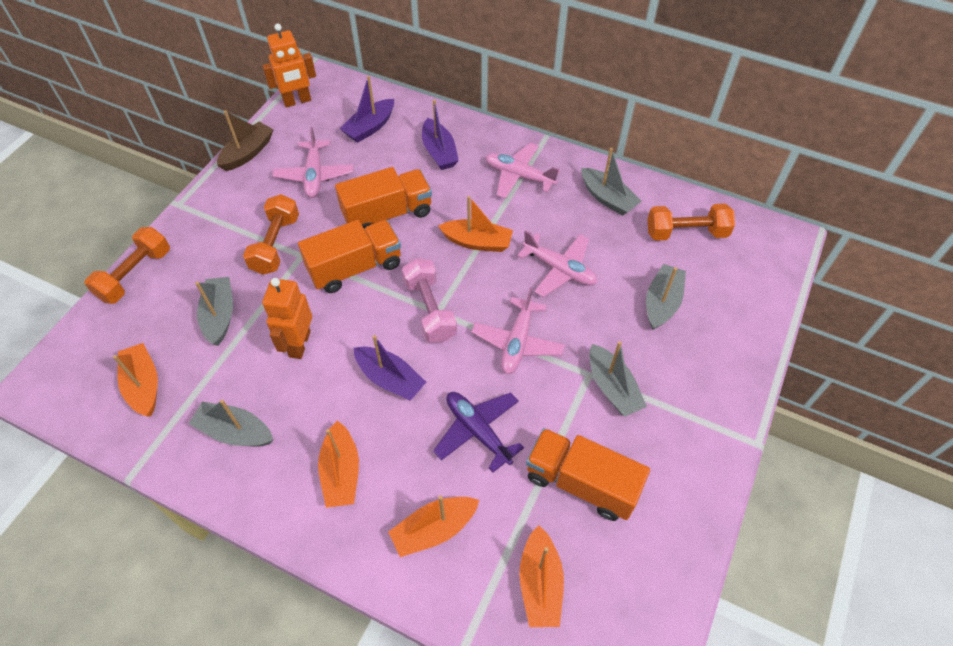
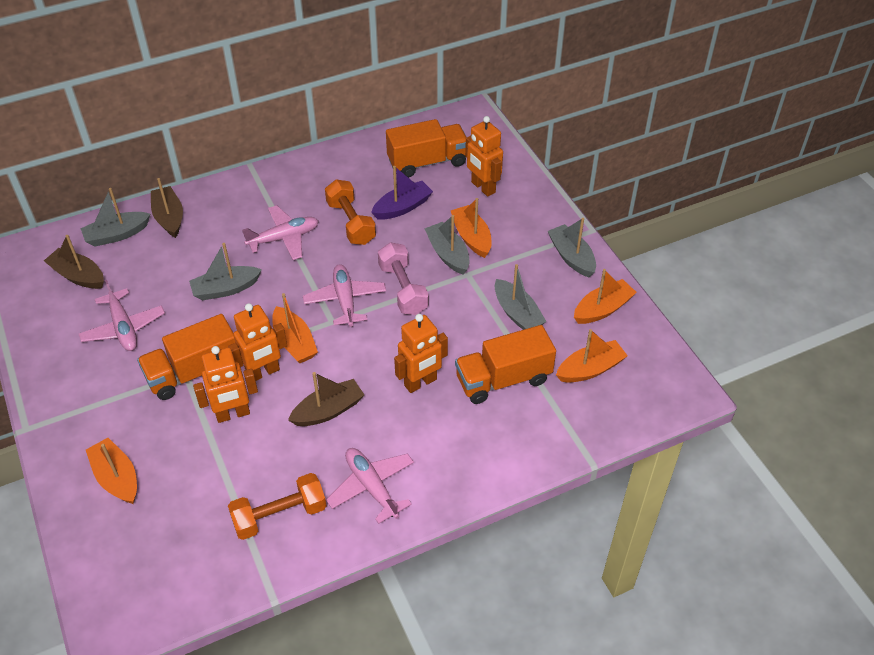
brown boat: [217,110,274,171] = 1 -> [44,235,104,289] [151,178,183,238] [288,372,364,426] = 3
orange dumbbell: [85,227,170,304] [243,194,299,275] [648,204,735,241] = 3 -> [228,473,326,540] [325,179,376,245] = 2
orange robot: [262,24,316,107] [262,278,312,359] = 2 -> [193,346,258,423] [228,303,287,381] [394,314,448,393] [465,116,503,197] = 4
purple boat: [340,76,394,143] [354,335,426,401] [422,100,459,170] = 3 -> [371,166,433,220] = 1
purple plane: [433,392,524,473] = 1 -> none = 0

